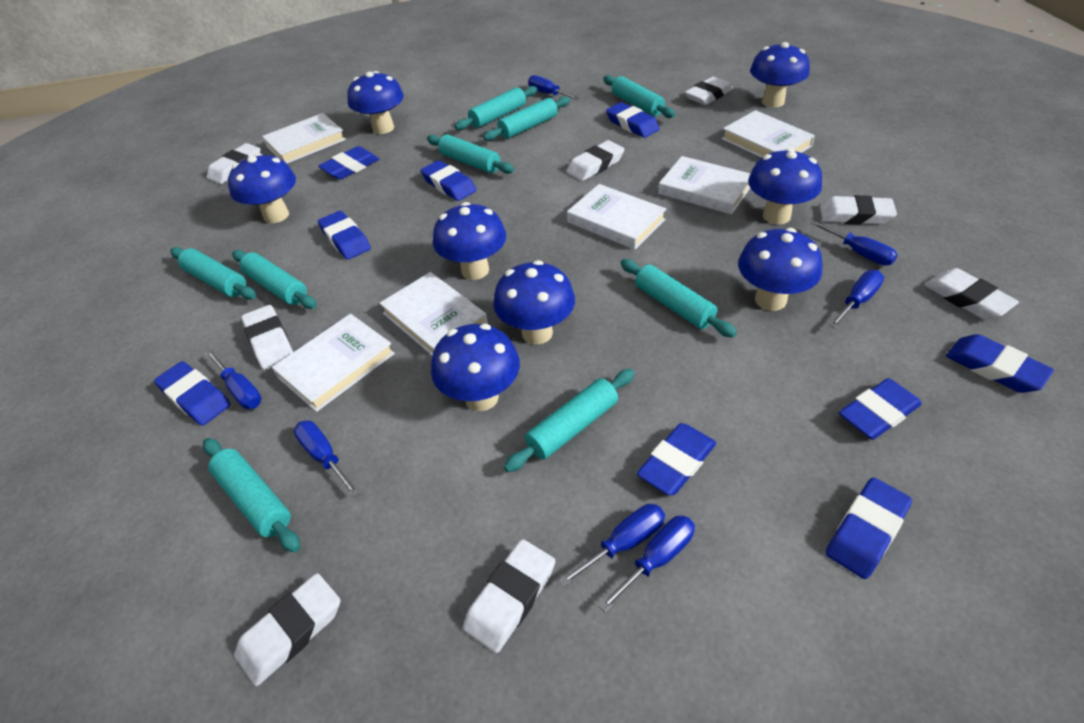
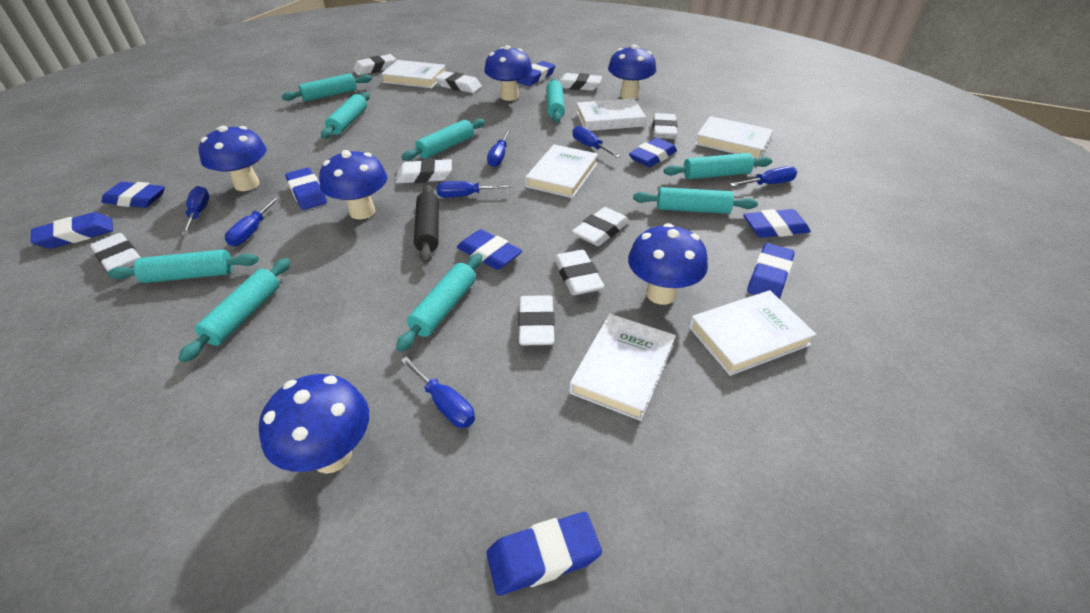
black rolling pin: none = 0 -> [414,185,439,264] = 1
blue mushroom: [228,153,296,223] [347,71,404,134] [431,324,520,411] [433,202,506,280] [493,260,575,344] [738,228,822,311] [748,148,822,225] [750,42,810,107] = 8 -> [198,126,267,191] [259,374,369,474] [319,150,387,220] [484,45,532,101] [608,44,656,99] [628,223,708,305] = 6
white eraser: [207,143,260,184] [234,573,340,686] [241,305,293,370] [463,539,555,653] [567,140,624,181] [685,77,733,105] [820,195,897,225] [924,268,1019,320] = 8 -> [90,233,141,272] [353,54,396,75] [396,159,452,184] [435,71,482,93] [518,295,555,345] [554,250,604,295] [559,73,602,91] [572,207,629,246] [652,113,678,139] = 9

